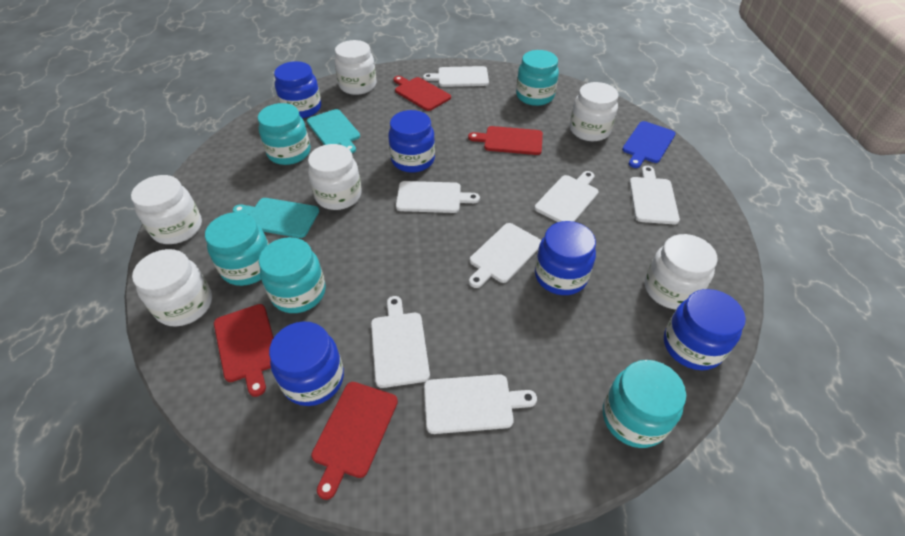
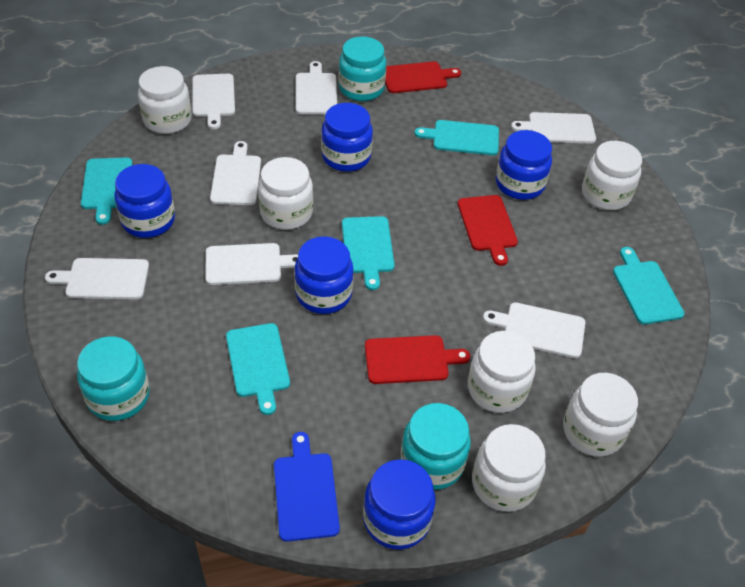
red cutting board: [214,304,274,397] [311,382,398,500] [393,76,451,111] [468,126,543,155] = 4 -> [365,335,470,384] [385,61,461,93] [458,195,518,266] = 3
turquoise cutting board: [233,198,319,238] [307,109,360,153] = 2 -> [81,157,133,225] [226,323,290,415] [342,216,395,290] [414,120,499,155] [613,247,685,325] = 5
turquoise jar: [205,212,269,286] [258,103,310,165] [259,237,326,313] [516,50,559,106] [603,360,686,448] = 5 -> [77,336,150,421] [339,37,386,101] [400,403,471,490] = 3

